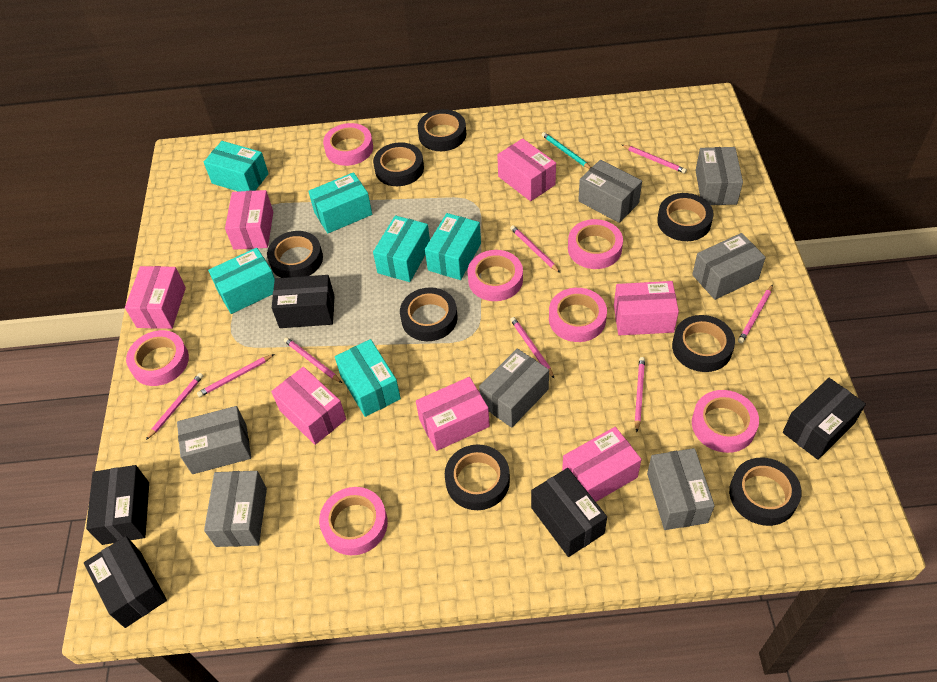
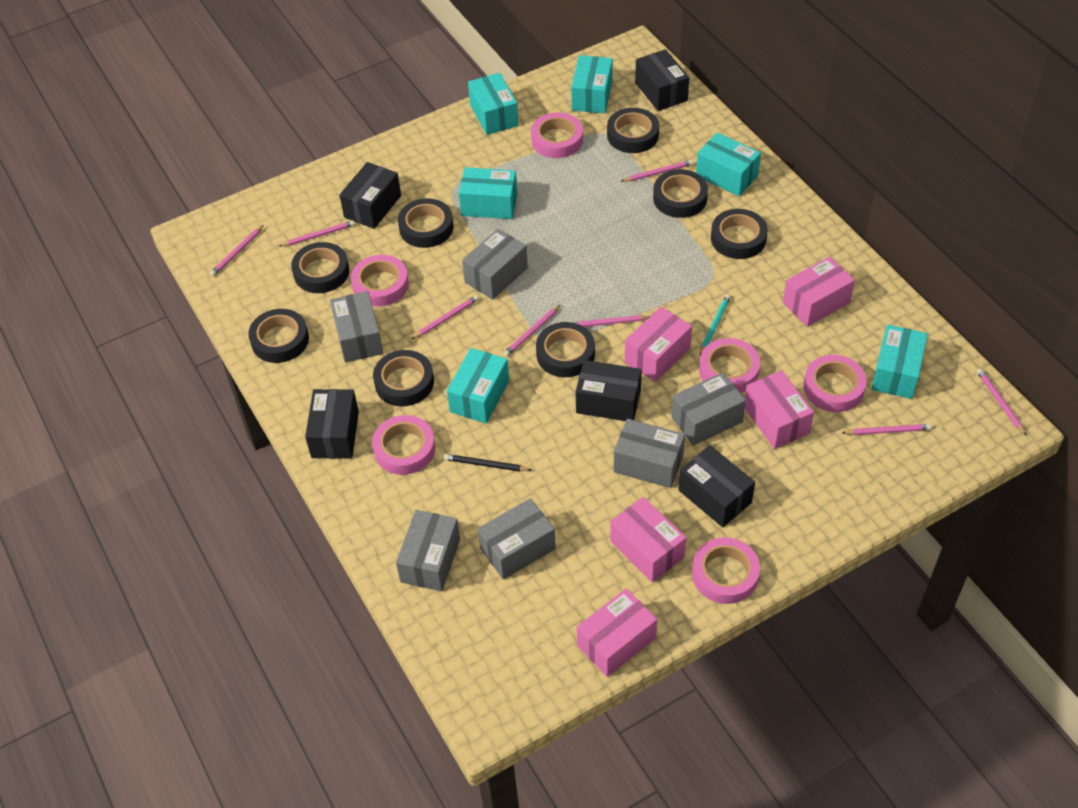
black pencil: none = 0 -> [444,454,531,471] = 1
grey box: [177,406,251,474] [204,471,267,547] [479,349,549,428] [578,160,642,223] [647,448,715,530] [692,233,766,300] [695,147,743,205] = 7 -> [330,291,383,363] [396,510,460,591] [462,229,528,300] [478,498,556,579] [614,419,685,488] [671,372,746,446] = 6
pink box: [125,266,186,329] [225,190,273,250] [271,367,346,445] [416,377,490,451] [497,138,556,201] [562,427,642,502] [614,281,679,335] = 7 -> [577,588,657,677] [610,497,686,582] [625,307,692,382] [745,370,814,449] [783,257,855,327] = 5
pink tape: [126,330,189,386] [319,487,388,555] [323,123,373,166] [467,250,523,301] [549,288,607,342] [568,219,623,269] [692,390,759,453] = 7 -> [351,255,409,307] [372,415,435,475] [531,113,583,158] [692,537,760,604] [699,338,760,393] [803,355,867,412] = 6

